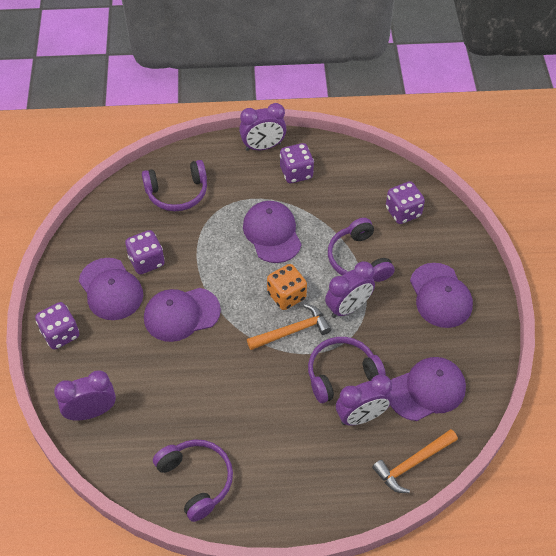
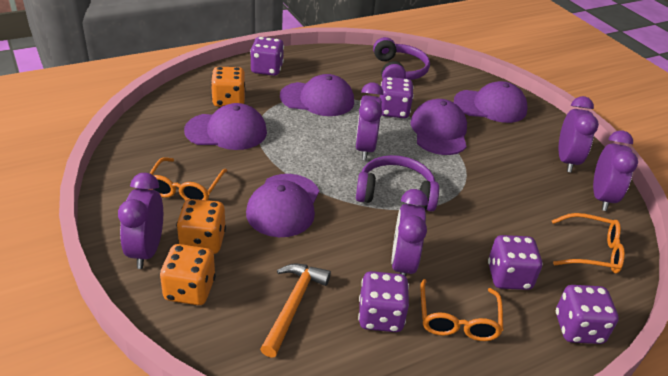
orange dice: [267,264,307,310] = 1 -> [160,244,216,305] [176,199,226,254] [211,67,246,107] = 3
orange glasses: none = 0 -> [150,157,227,200] [420,279,503,341] [552,213,625,274] = 3
orange hammer: [247,304,331,350] [372,429,458,493] = 2 -> [260,263,331,358] = 1
purple clock: [54,370,116,421] [239,103,287,151] [325,261,375,318] [336,374,392,426] = 4 -> [118,173,163,269] [355,82,383,160] [391,189,428,276] [559,96,599,173] [593,131,638,211] = 5
purple dice: [35,302,79,350] [125,230,165,274] [280,143,314,183] [386,181,425,224] = 4 -> [250,37,284,76] [358,271,409,332] [380,77,414,118] [488,235,543,290] [556,285,619,344] = 5
purple headphones: [142,160,207,211] [153,439,233,522] [308,337,386,403] [328,218,395,282] = 4 -> [356,155,439,212] [373,37,430,80] = 2

